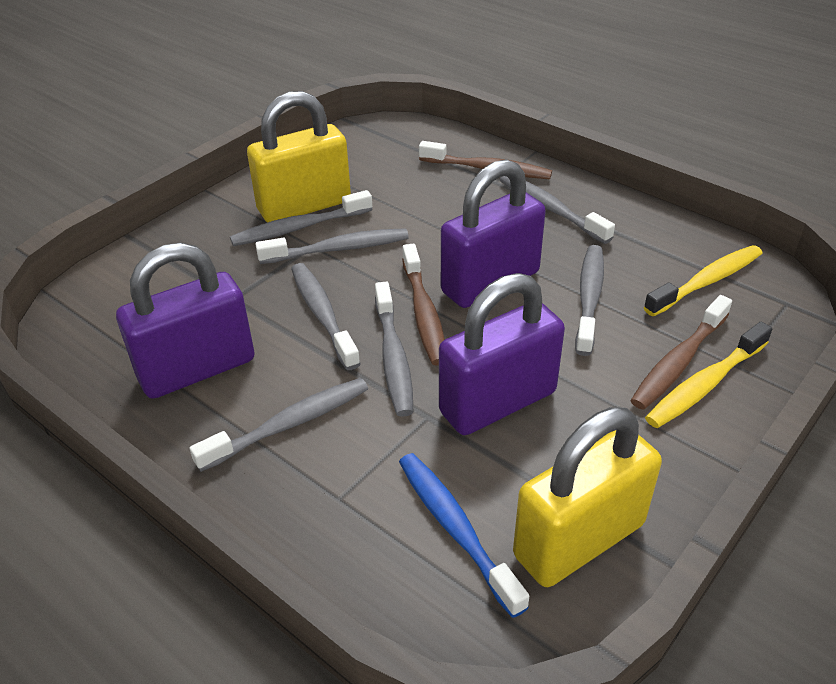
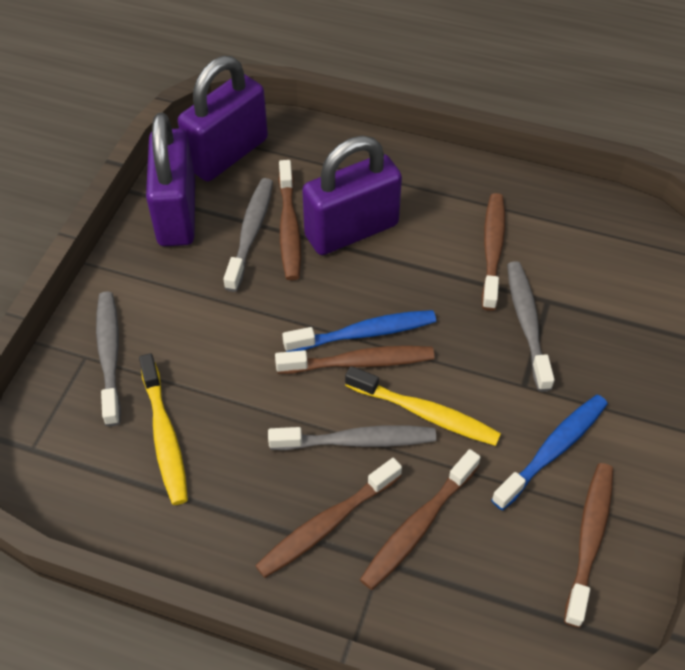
blue toothbrush: [399,453,529,618] = 1 -> [282,310,436,352] [491,394,608,510] = 2
brown toothbrush: [402,244,445,366] [419,141,552,179] [630,295,732,410] = 3 -> [255,458,402,578] [275,346,434,374] [278,160,301,280] [360,449,481,590] [482,193,505,311] [564,463,613,628] = 6
grey toothbrush: [189,378,368,472] [230,190,372,246] [255,228,409,264] [291,263,361,370] [375,282,413,417] [500,176,615,244] [575,245,604,356] = 7 -> [96,291,121,426] [223,178,273,292] [268,425,436,450] [507,261,555,392] = 4
yellow padlock: [247,91,351,223] [513,407,662,587] = 2 -> none = 0

